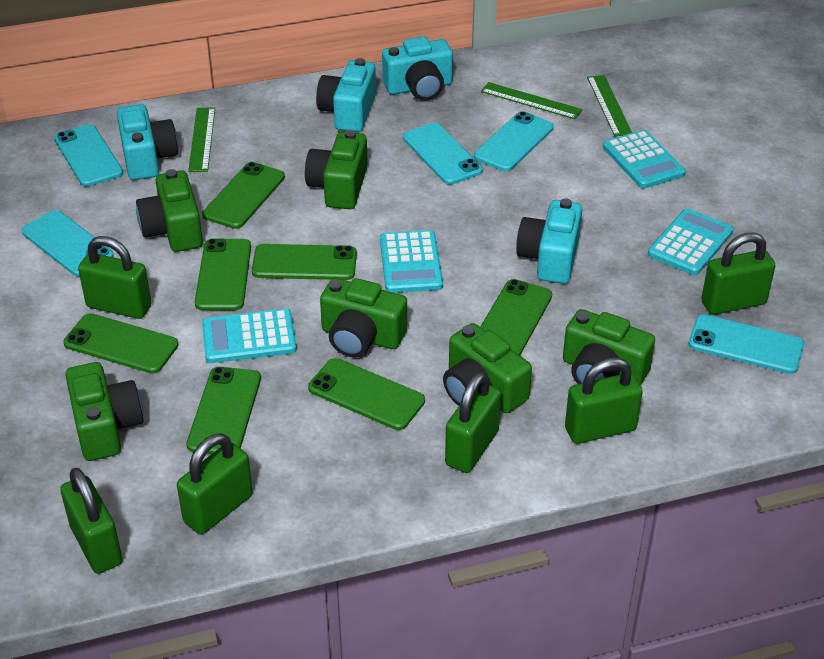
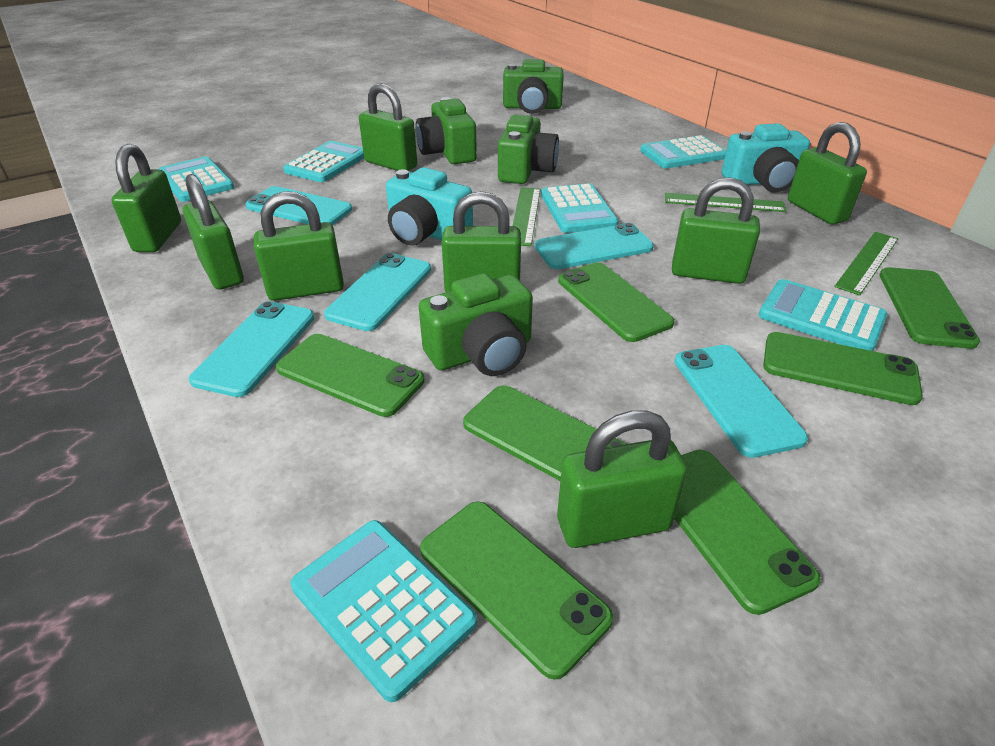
green camera: [65,362,143,461] [136,169,203,252] [305,130,368,209] [320,278,407,358] [443,323,532,413] [563,309,655,385] = 6 -> [416,97,477,164] [419,273,533,376] [498,115,559,184] [503,59,564,114] = 4
green padlock: [60,468,122,574] [78,236,152,319] [177,433,253,534] [445,372,501,473] [565,357,643,444] [701,233,775,315] = 6 -> [111,144,181,252] [183,174,244,290] [254,191,344,301] [359,83,417,171] [442,191,521,292] [557,410,687,548] [672,177,760,284] [788,122,867,225] = 8
turquoise calculator: [202,309,297,363] [380,230,443,293] [603,130,686,189] [648,209,733,275] = 4 -> [158,156,234,202] [283,141,364,182] [291,520,477,702] [541,183,619,233] [640,135,726,169] [758,279,888,351] = 6
turquoise camera: [117,104,178,180] [316,58,376,132] [382,36,453,101] [516,198,582,284] = 4 -> [386,167,473,246] [722,123,810,192] = 2

